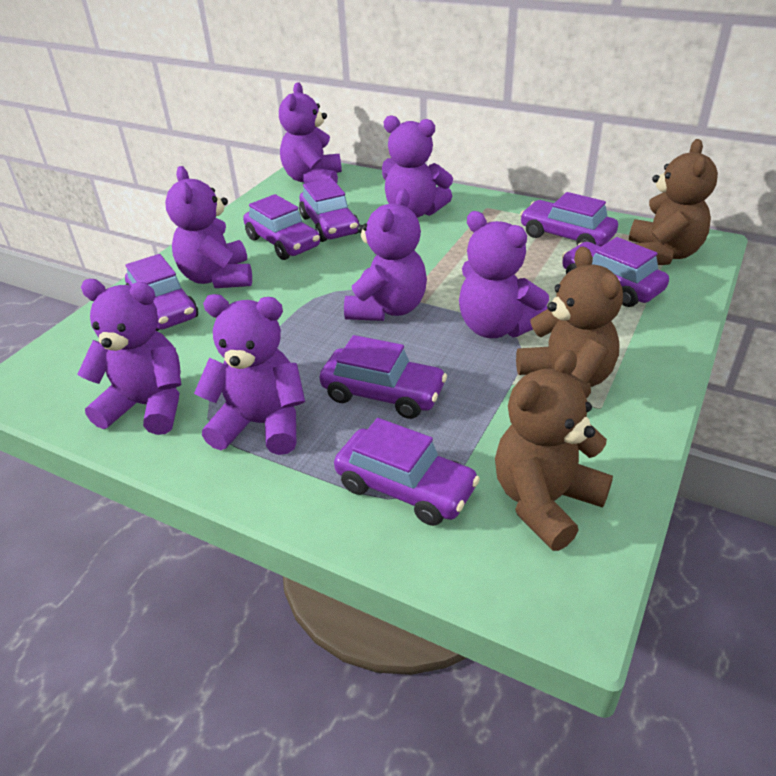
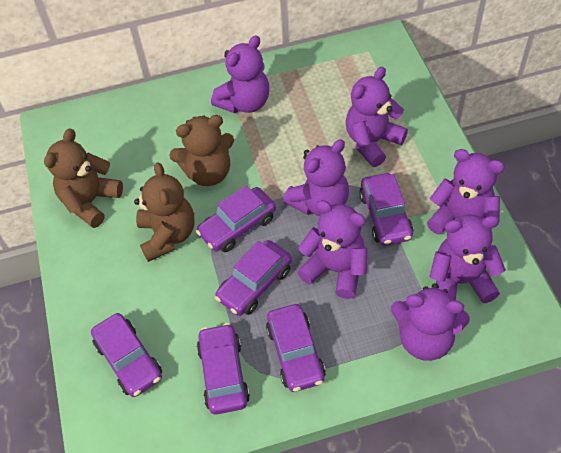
purple car: [125,254,198,331] [243,194,320,260] [299,178,360,242] [319,335,447,419] [334,418,480,526] [520,192,618,246] [562,237,669,307] = 7 -> [91,313,162,397] [196,185,276,252] [197,323,250,414] [215,240,292,316] [266,304,326,392] [359,173,413,246] = 6

